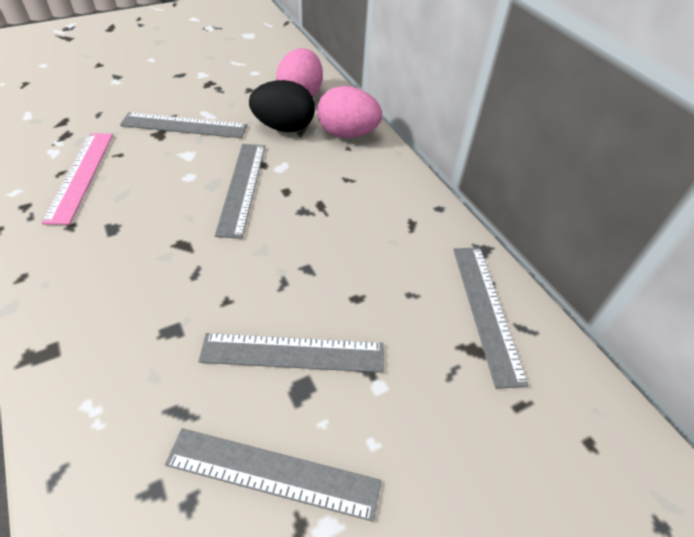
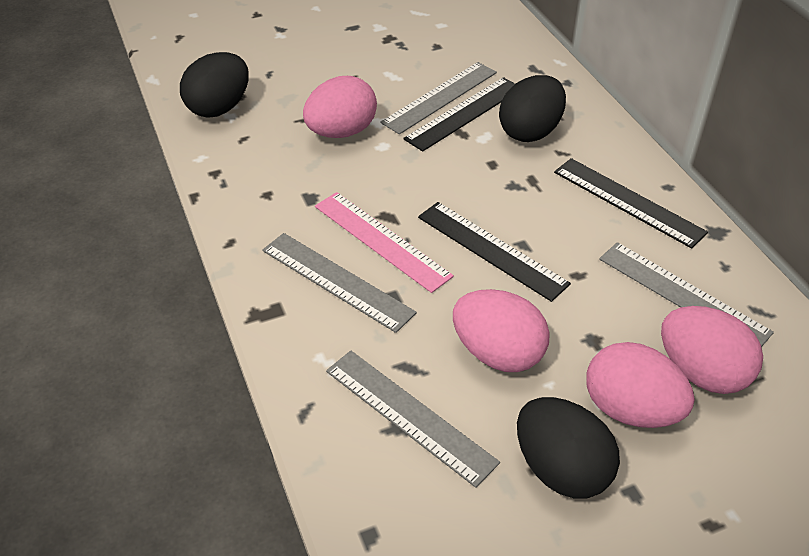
black egg: [249,80,315,132] = 1 -> [180,52,249,117] [499,75,566,142] [517,397,620,498] = 3
black ruler: none = 0 -> [403,77,515,152] [418,202,571,302] [554,158,708,249] = 3
grey ruler: [120,112,247,138] [165,428,381,522] [198,333,384,373] [215,144,265,239] [453,247,529,389] = 5 -> [262,233,417,333] [326,351,500,488] [380,62,497,134] [599,242,774,347] = 4
pink egg: [276,48,323,97] [317,86,382,138] = 2 -> [303,76,377,138] [453,289,550,372] [586,342,695,428] [661,306,763,394] = 4

